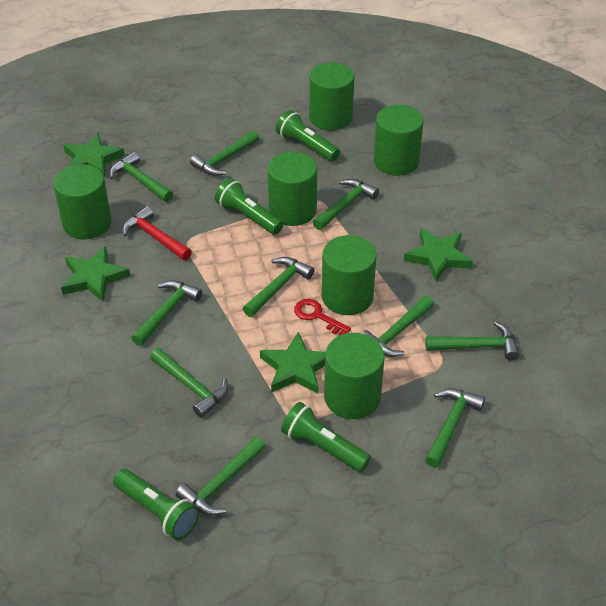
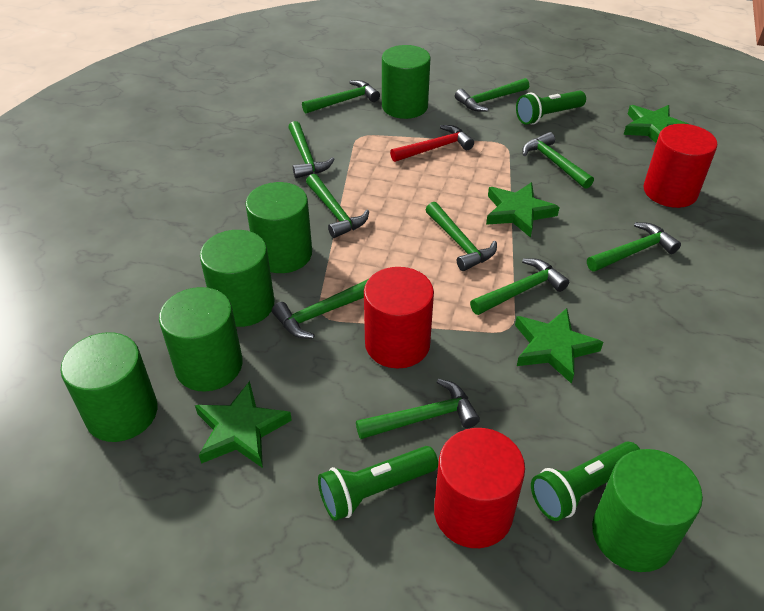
green flashlight: [113,469,199,540] [215,178,283,235] [276,110,340,161] [281,402,371,472] = 4 -> [318,446,438,521] [516,91,586,125] [531,442,640,521] = 3
red cylinder: none = 0 -> [364,267,434,369] [434,428,525,548] [644,124,717,208] = 3
red key: [294,299,351,336] = 1 -> none = 0

